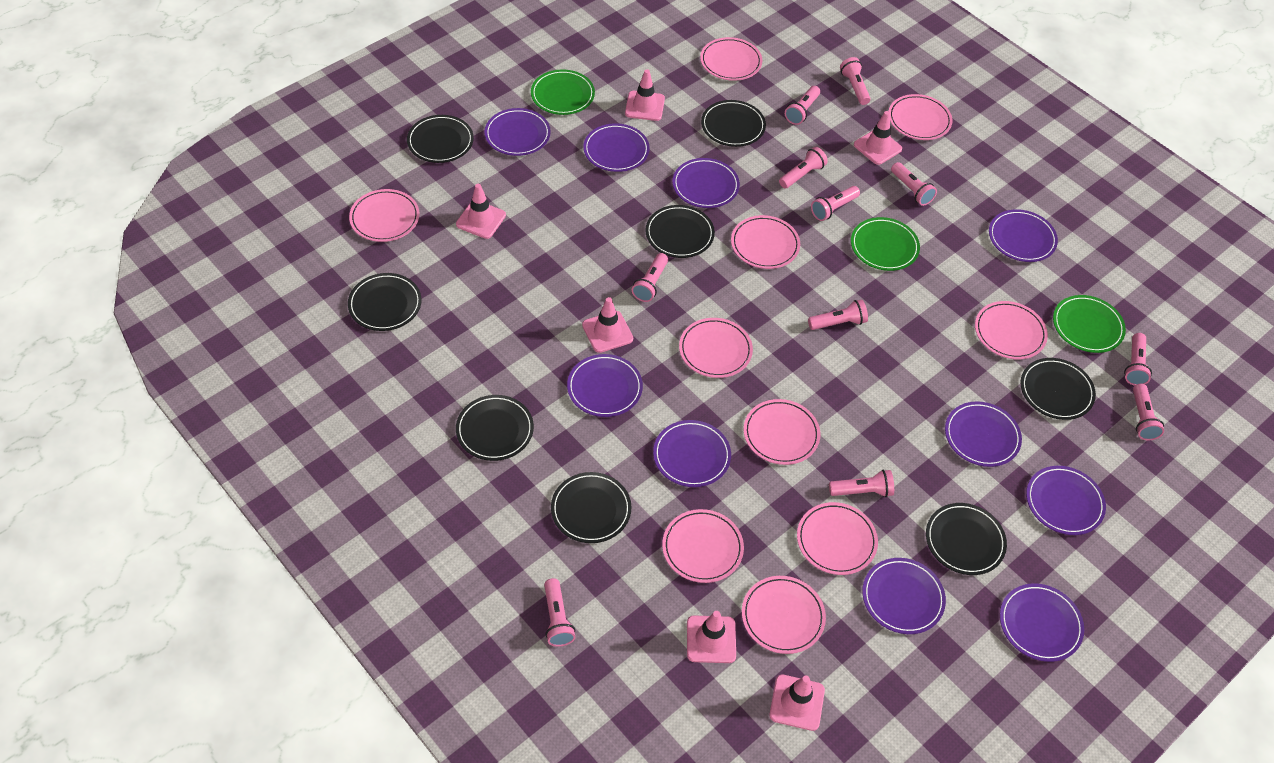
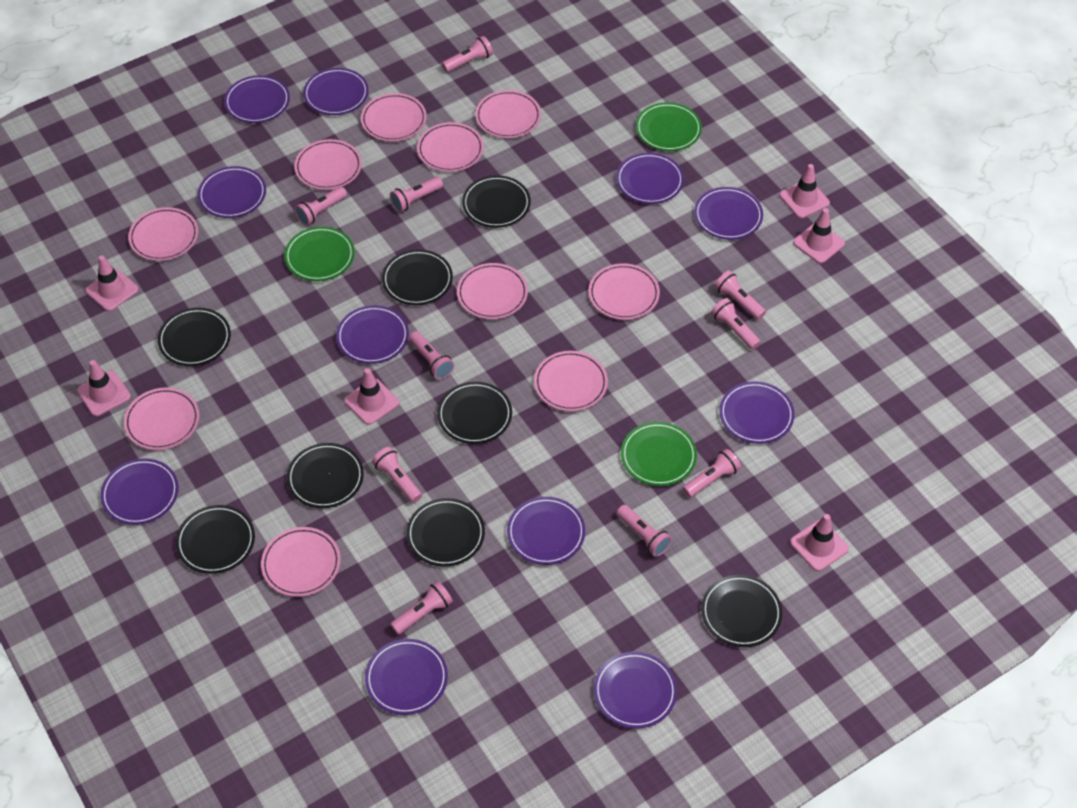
pink flashlight: [544,578,575,647] [632,253,668,302] [779,147,828,188] [785,86,820,125] [808,299,868,330] [811,186,860,221] [829,470,894,497] [840,57,871,105] [891,162,937,206] [1124,333,1152,386] [1133,384,1164,440] = 11 -> [295,186,347,226] [372,447,422,503] [390,177,443,212] [390,581,453,635] [409,331,455,379] [442,36,493,72] [616,505,672,557] [683,449,741,498] [711,298,761,350] [714,270,766,320] = 10
purple plate: [485,108,551,156] [567,354,643,417] [583,123,650,172] [653,420,731,487] [672,158,740,208] [863,558,946,634] [945,401,1022,467] [989,209,1058,262] [1000,584,1084,662] [1026,466,1106,535] = 10 -> [100,458,179,525] [198,166,266,218] [224,75,290,123] [303,68,369,115] [336,305,409,364] [365,639,448,715] [507,497,585,565] [594,652,677,729] [616,153,684,204] [694,187,763,240] [719,381,795,444] = 11

